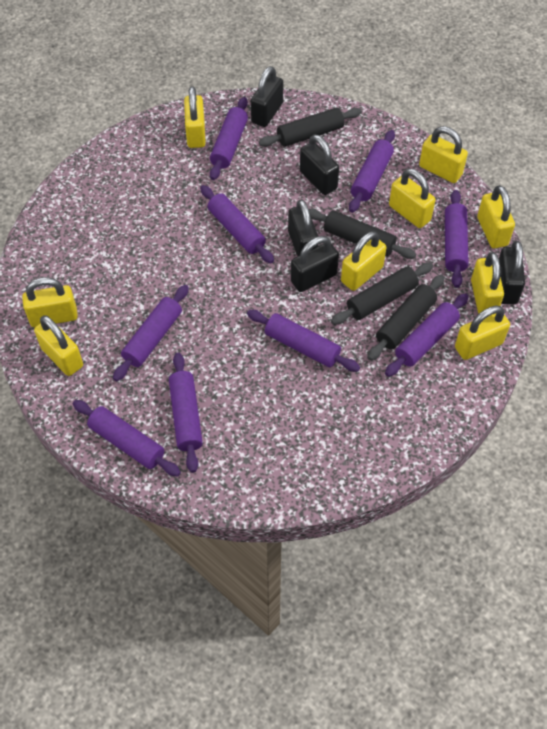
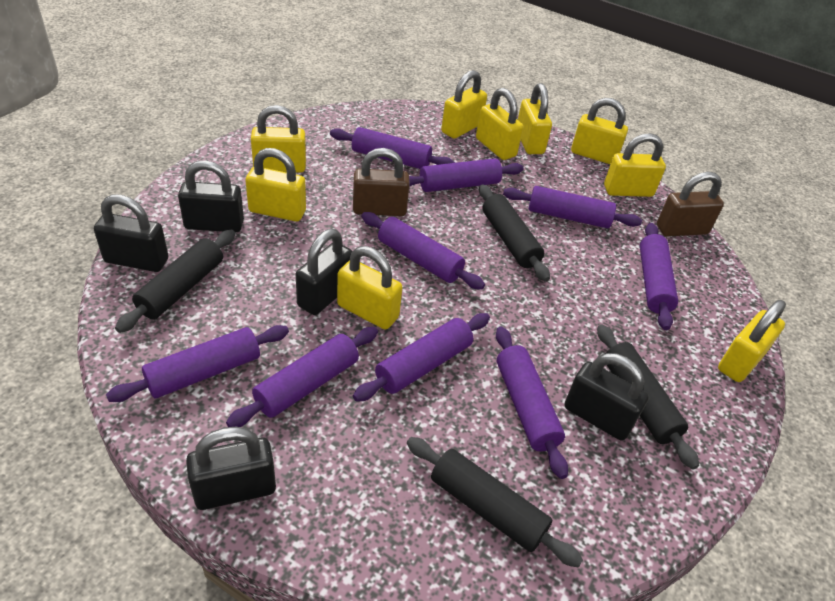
brown padlock: none = 0 -> [353,148,410,216] [657,172,724,237] = 2

